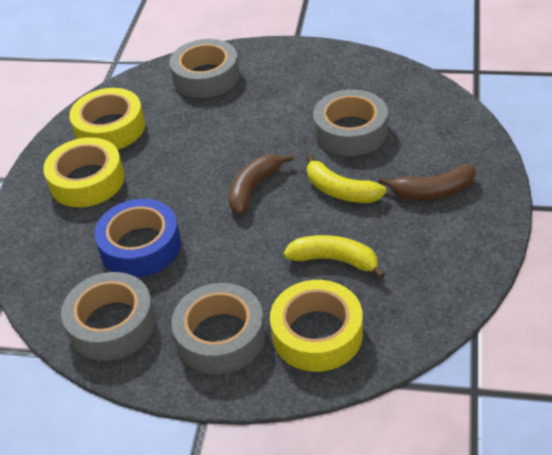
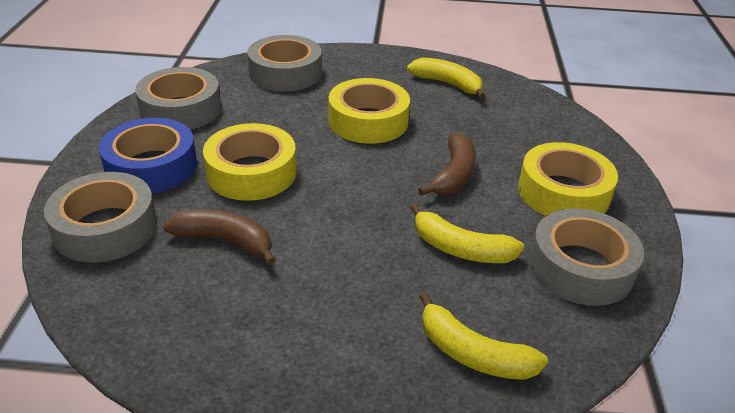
yellow banana: [283,235,386,279] [306,154,387,203] = 2 -> [407,57,485,99] [410,203,524,263] [419,292,548,380] = 3

